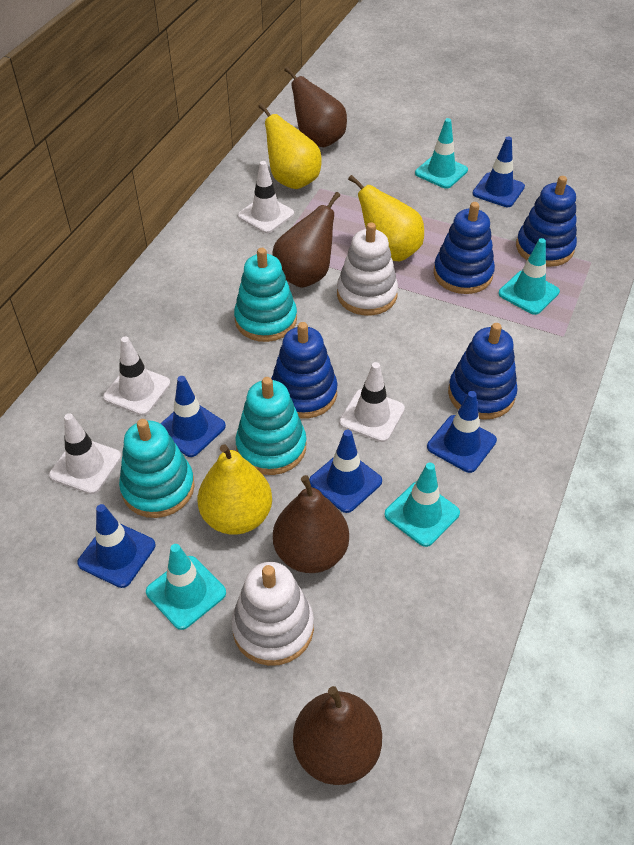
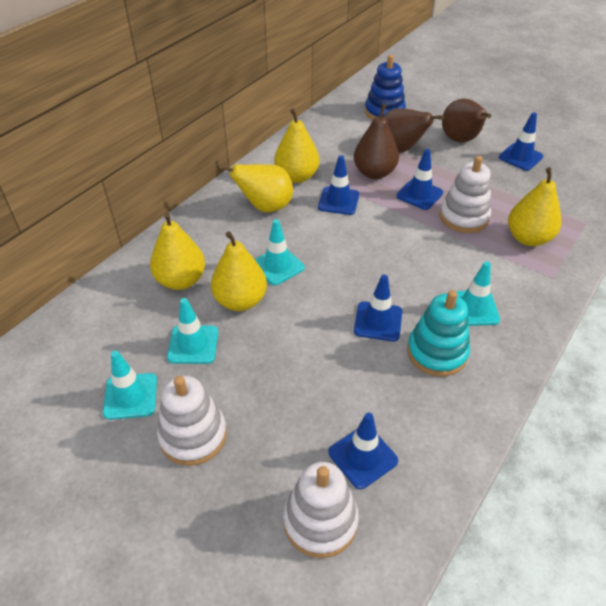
blue stacking toy: [271,322,338,419] [434,202,495,294] [448,323,518,420] [516,176,577,267] = 4 -> [365,55,406,120] = 1
brown pear: [272,192,340,288] [273,475,349,573] [284,66,347,147] [293,686,382,785] = 4 -> [354,104,399,179] [383,108,444,152] [442,99,491,143] = 3
turquoise stacking toy: [119,419,195,518] [234,248,297,342] [235,377,306,475] = 3 -> [407,290,470,377] = 1
white stacking toy: [231,562,314,666] [337,222,398,316] = 2 -> [157,376,227,466] [283,462,359,558] [440,156,491,233] = 3
white traffic cone: [49,413,121,494] [103,337,170,416] [238,161,294,233] [339,362,405,442] = 4 -> none = 0
yellow pear: [197,444,272,535] [258,103,321,189] [348,175,424,261] = 3 -> [150,212,205,290] [211,231,267,311] [218,164,293,212] [274,108,319,183] [508,167,561,246] = 5

